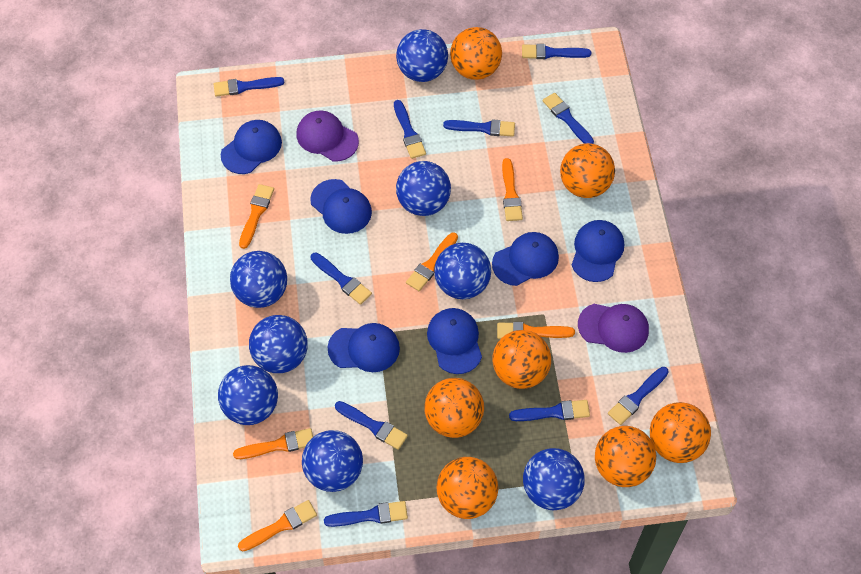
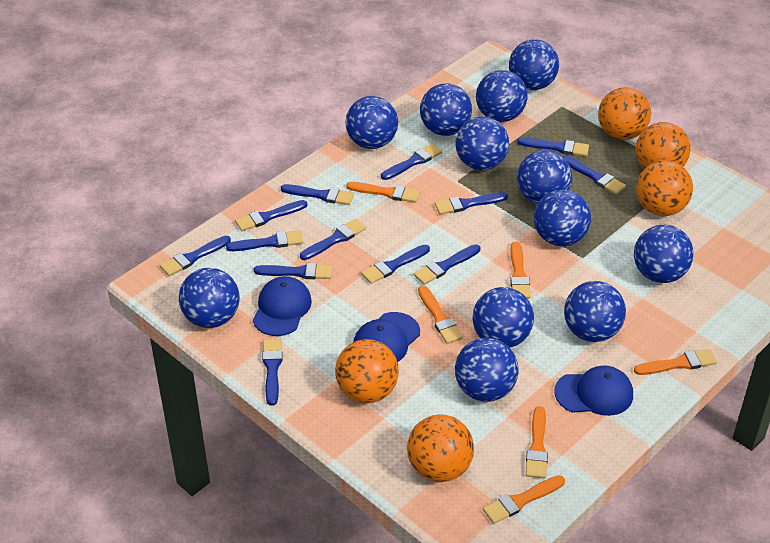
blue ball: [218,365,278,425] [230,251,287,308] [249,315,308,373] [302,430,363,492] [396,29,448,82] [396,161,451,216] [434,243,491,299] [523,448,584,510] = 8 -> [179,268,240,328] [346,96,398,149] [420,83,472,136] [455,338,519,402] [456,116,509,170] [472,287,534,348] [476,70,527,122] [509,39,559,90] [517,150,572,204] [534,189,591,246] [564,281,626,342] [634,225,694,283] = 12
blue brush: [214,77,285,97] [310,253,372,305] [324,501,408,527] [335,401,408,450] [394,100,426,159] [443,119,515,137] [509,400,590,421] [522,44,591,59] [543,93,594,144] [608,367,669,425] = 10 -> [160,236,231,276] [226,230,303,251] [235,200,307,231] [254,263,333,279] [262,339,283,406] [281,184,354,205] [300,219,366,260] [361,245,430,284] [381,143,442,180] [414,244,480,285] [435,192,508,215] [517,137,589,156] [564,156,626,195] = 13
blue cap: [221,120,282,174] [310,179,372,234] [327,323,400,372] [427,308,482,374] [492,232,559,286] [572,220,624,282] = 6 -> [253,276,312,336] [353,312,420,362] [555,365,633,416] = 3
orange ball: [424,378,484,438] [436,457,498,519] [450,27,502,80] [492,330,551,389] [560,143,615,198] [595,426,656,487] [650,402,711,463] = 7 -> [335,339,399,403] [407,414,474,482] [598,87,651,140] [636,122,690,169] [636,160,693,216] = 5
purple cap: [297,110,359,162] [578,304,649,353] = 2 -> none = 0

